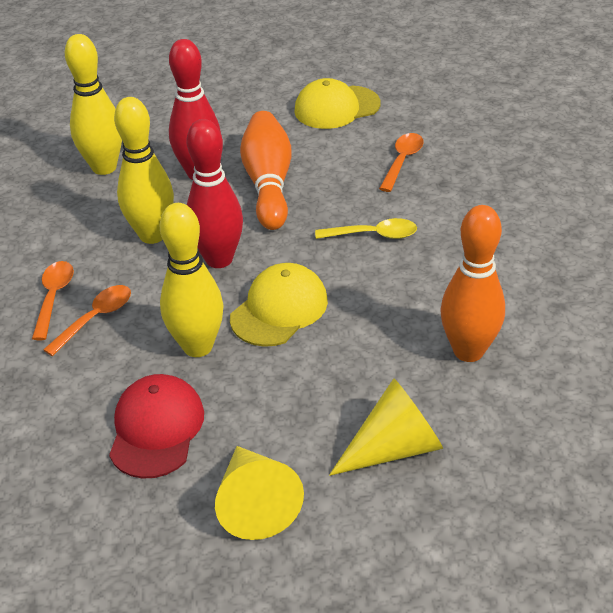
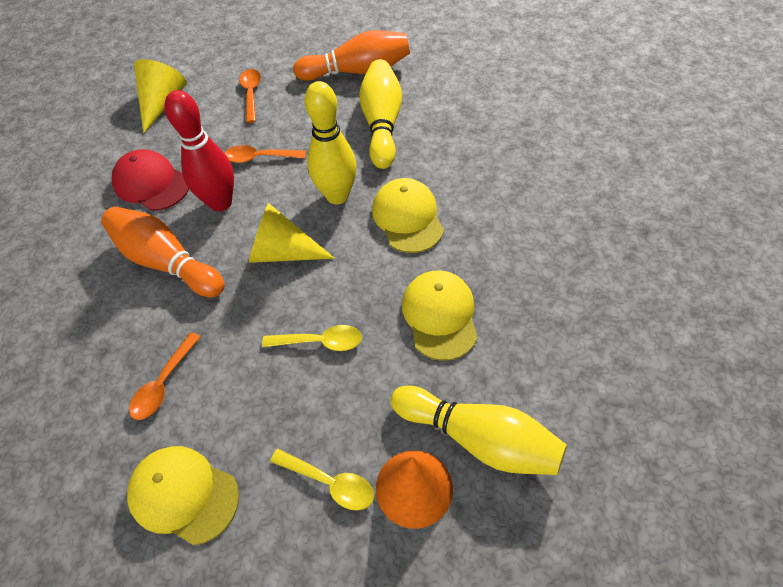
orange cone: none = 0 -> [376,450,453,529] = 1
red bowling pin: [169,39,221,180] [187,119,243,268] = 2 -> [165,90,234,212] = 1
yellow cap: [230,263,328,347] [294,78,380,129] = 2 -> [127,446,239,545] [372,178,444,253] [402,270,478,361] = 3
yellow spoon: [315,218,417,239] = 1 -> [262,325,362,351] [270,449,374,511] = 2

